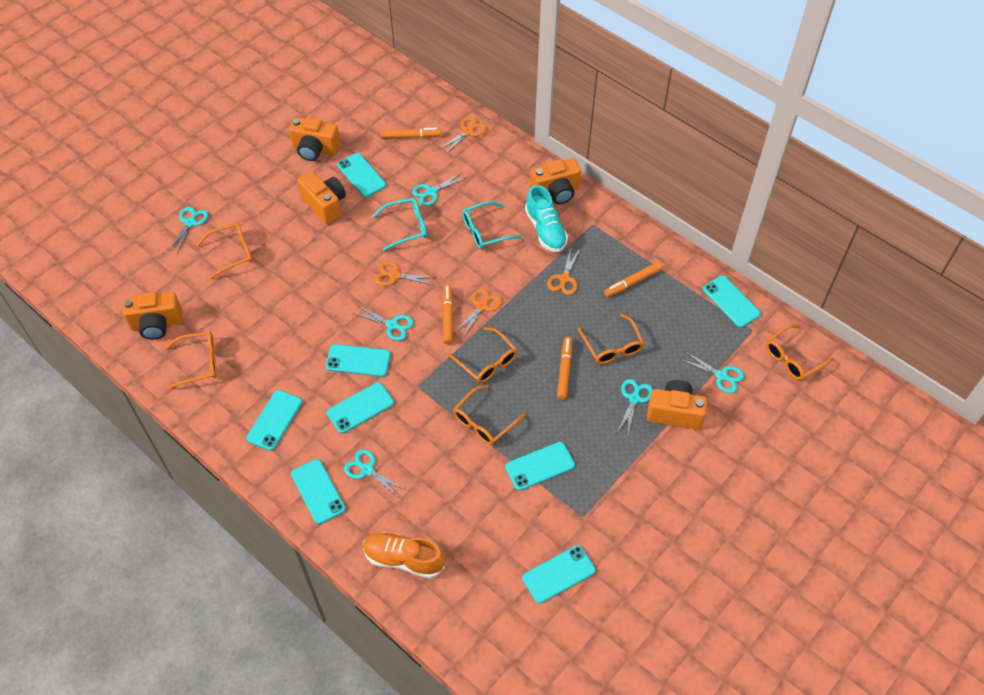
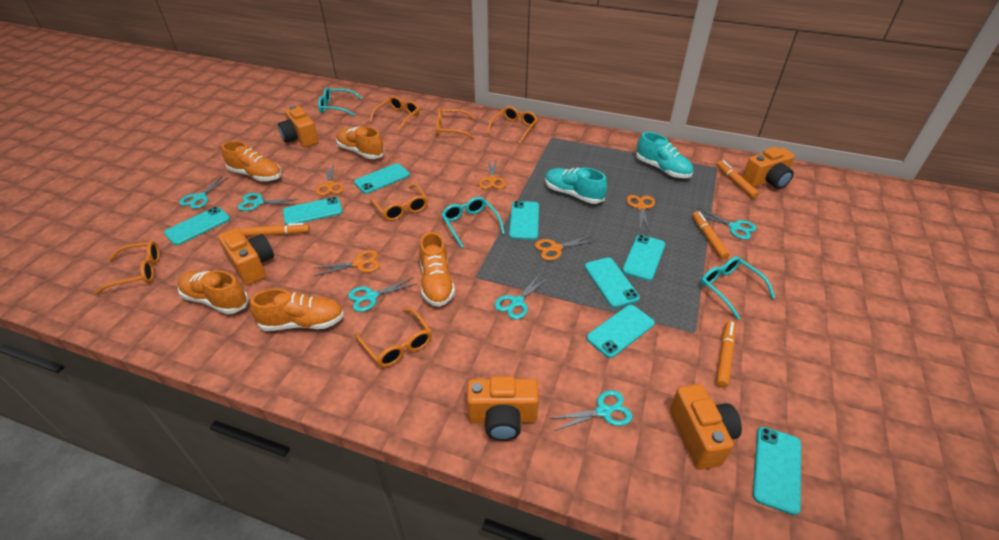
orange scissors: [375,261,437,286] [439,117,487,154] [456,288,502,338] [547,248,580,295] = 4 -> [315,250,380,276] [316,164,344,196] [479,158,506,189] [535,235,595,261] [626,195,655,232] = 5
orange shoe: [363,532,445,579] = 1 -> [178,270,249,314] [221,141,281,181] [250,289,344,331] [336,126,385,159] [419,232,455,307] = 5
turquoise glasses: [373,198,427,251] [462,201,522,249] = 2 -> [318,87,362,116] [441,197,505,248] [701,256,775,319] = 3
turquoise shoe: [525,185,568,252] = 1 -> [545,167,607,204] [636,132,693,178] = 2

